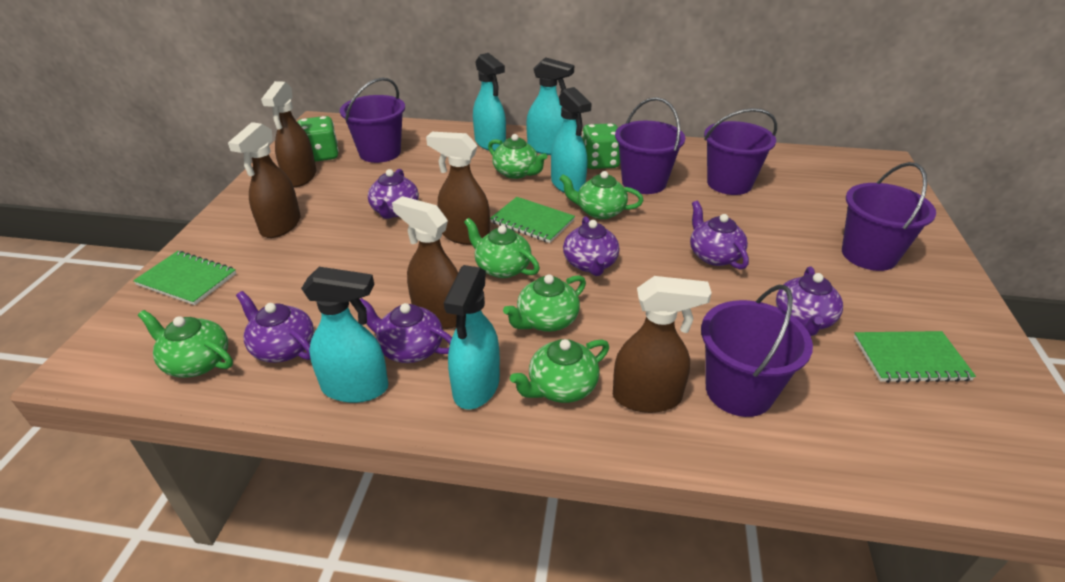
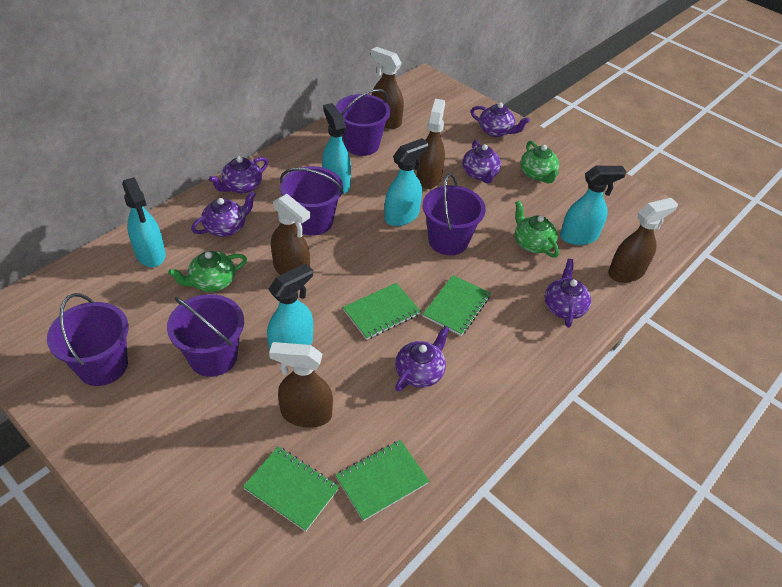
green dice: [297,116,339,162] [582,123,620,169] = 2 -> none = 0
green notebook: [133,251,236,305] [490,197,575,243] [854,331,976,383] = 3 -> [243,446,339,532] [335,440,430,521] [343,283,421,340] [423,275,491,336] = 4
green teapot: [138,310,233,378] [464,218,540,278] [488,134,547,179] [503,274,586,332] [510,339,609,403] [560,171,644,219] = 6 -> [168,251,247,292] [515,200,559,258] [520,141,559,183] = 3

